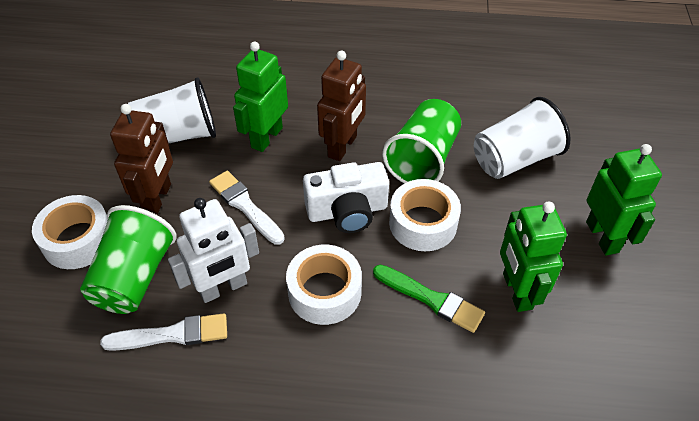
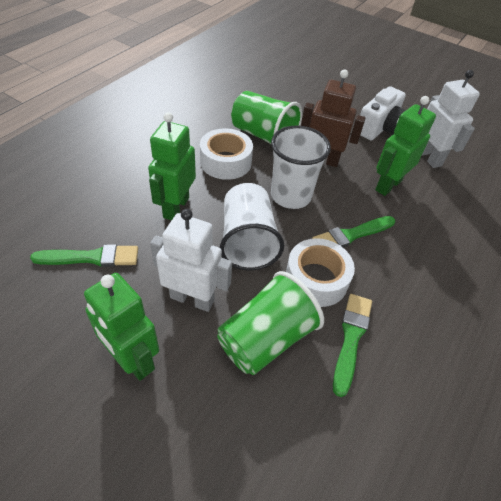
brown robot: [110,104,173,215] [317,51,366,161] = 2 -> [301,69,365,167] = 1
green brush: [373,265,485,333] = 1 -> [30,244,138,267] [312,216,395,248] [333,294,372,397] = 3
white brush: [100,313,227,351] [209,171,285,245] = 2 -> none = 0
white robot: [168,198,259,303] = 1 -> [150,209,232,312] [422,70,480,168] = 2
white tape: [32,195,108,269] [286,245,362,325] [389,179,461,251] = 3 -> [200,128,253,180] [286,238,355,307] = 2

